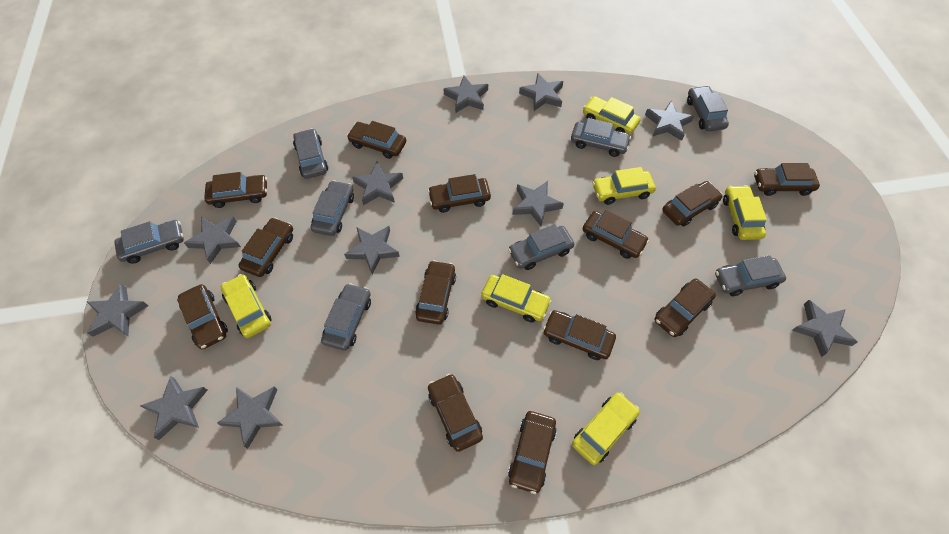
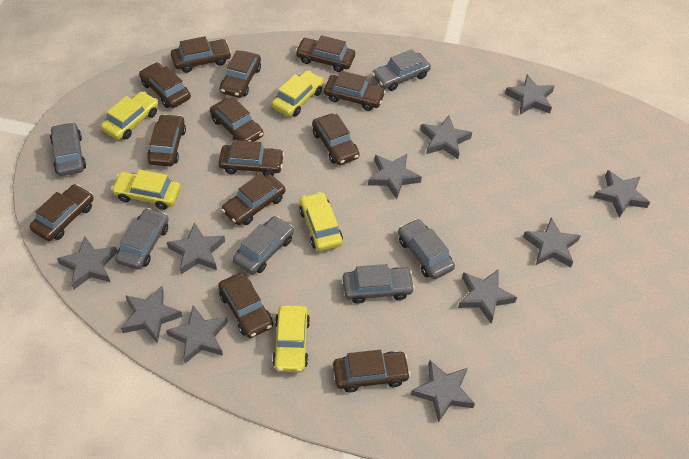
grey car: [114,220,184,263] [293,128,328,179] [310,180,354,236] [321,283,371,351] [508,224,574,270] [571,118,631,157] [687,86,729,131] [715,255,786,296] = 8 -> [50,122,86,176] [115,208,169,270] [233,216,294,274] [342,264,415,304] [372,49,431,91] [398,219,455,279] = 6
yellow car: [221,274,271,338] [481,274,552,323] [572,393,640,465] [583,96,641,135] [592,167,656,205] [723,185,767,240] = 6 -> [101,91,159,140] [111,169,181,210] [271,70,324,117] [272,305,310,372] [299,192,343,251] = 5

